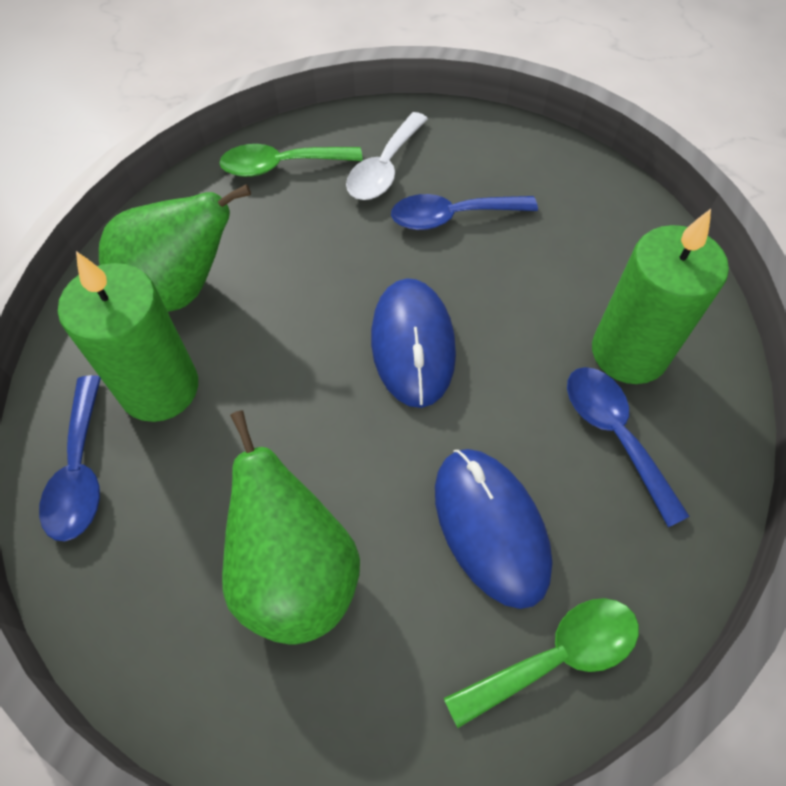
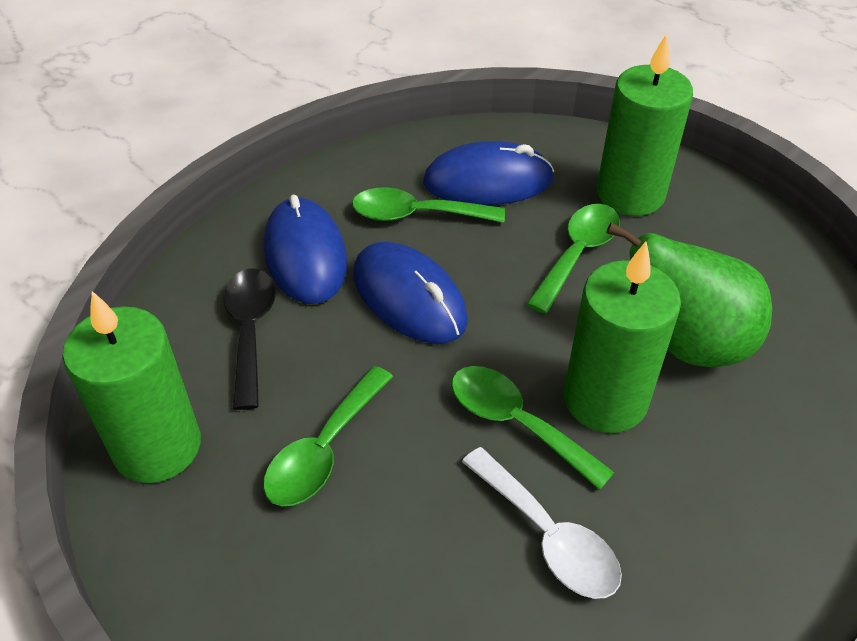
black spoon: none = 0 -> [223,268,276,410] = 1
blue mouse: [371,278,456,408] [435,449,552,609] = 2 -> [263,195,347,304] [354,242,468,344] [423,141,554,205] = 3
blue spoon: [39,375,101,541] [391,194,538,230] [567,367,690,527] = 3 -> none = 0
green candle: [58,251,198,422] [592,209,729,384] = 2 -> [62,291,201,483] [564,241,681,433] [597,34,693,216] = 3
green pear: [99,184,251,312] [222,410,360,645] = 2 -> [606,222,772,367] = 1
green spoon: [220,144,362,177] [444,598,639,728] = 2 -> [263,366,393,506] [352,187,505,223] [451,366,615,490] [526,204,620,314] = 4

